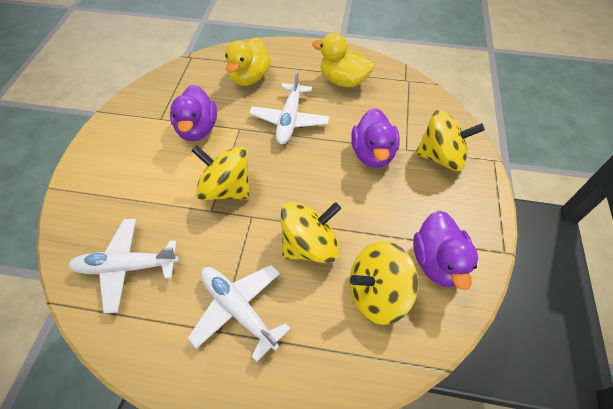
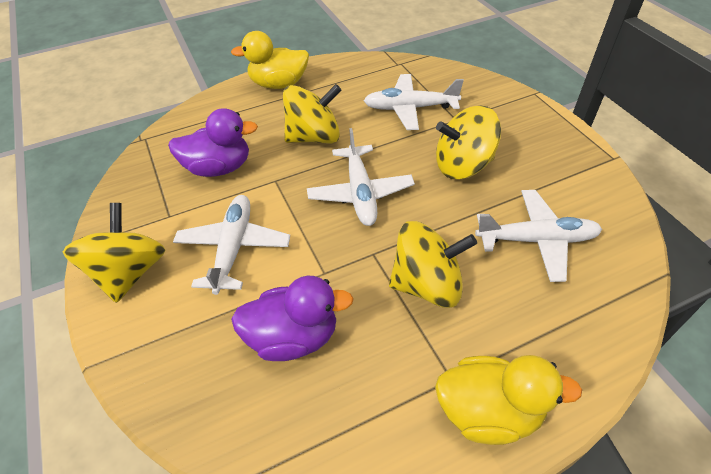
purple duck: [170,85,217,141] [351,108,400,168] [413,211,478,290] = 3 -> [168,108,258,177] [231,276,354,361] = 2
white plane: [68,219,179,313] [188,265,290,362] [249,70,329,144] = 3 -> [173,195,290,295] [307,128,415,226] [364,74,464,130] [475,190,602,282] = 4

